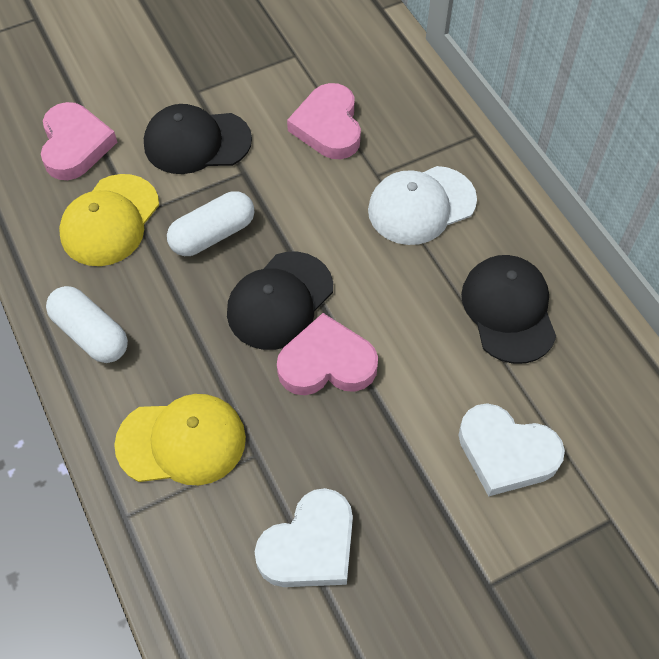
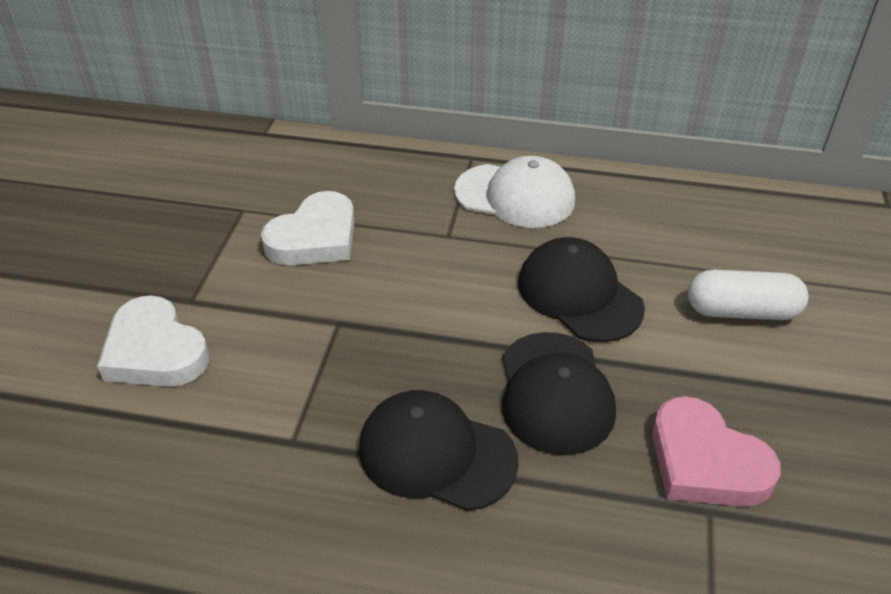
pink heart: [41,102,117,180] [277,313,378,395] [287,83,361,159] = 3 -> [652,396,781,507] = 1
white capsule: [46,286,128,363] [167,191,254,256] = 2 -> [688,270,809,320] = 1
yellow cap: [59,174,159,266] [114,394,246,485] = 2 -> none = 0

